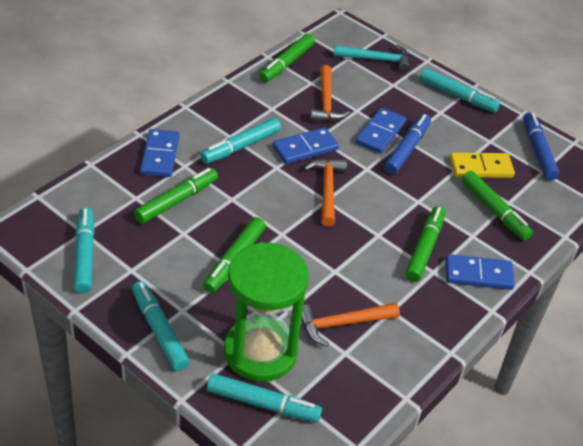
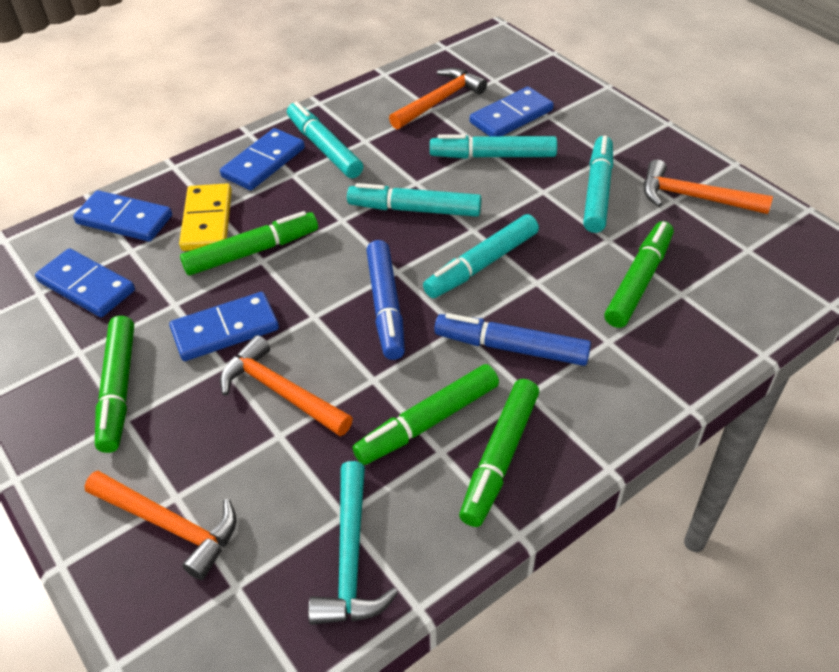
blue domino: [140,129,179,177] [273,127,339,164] [355,108,406,154] [445,254,515,290] = 4 -> [35,248,135,317] [73,190,172,242] [169,292,279,361] [220,128,305,190] [470,87,554,136] = 5
green hourglass: [224,242,309,382] = 1 -> none = 0
orange hammer: [301,303,400,346] [304,159,347,227] [310,65,350,122] = 3 -> [84,471,236,580] [220,335,353,436] [389,68,487,129] [644,160,773,214] = 4

